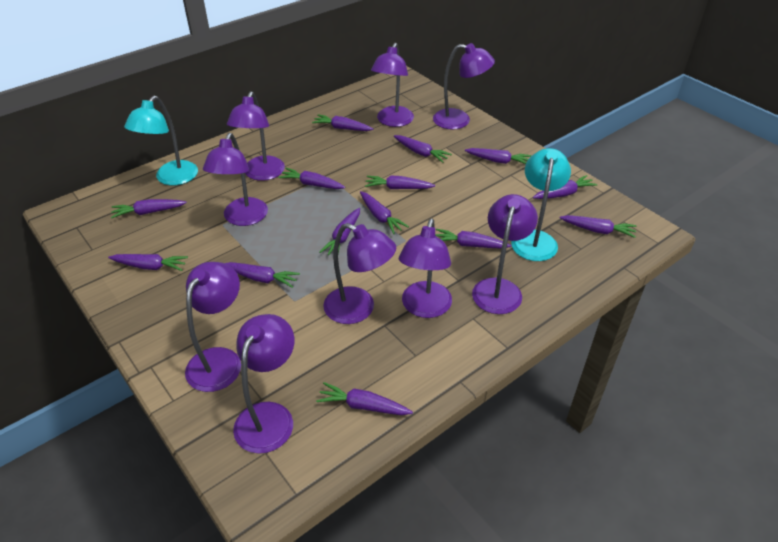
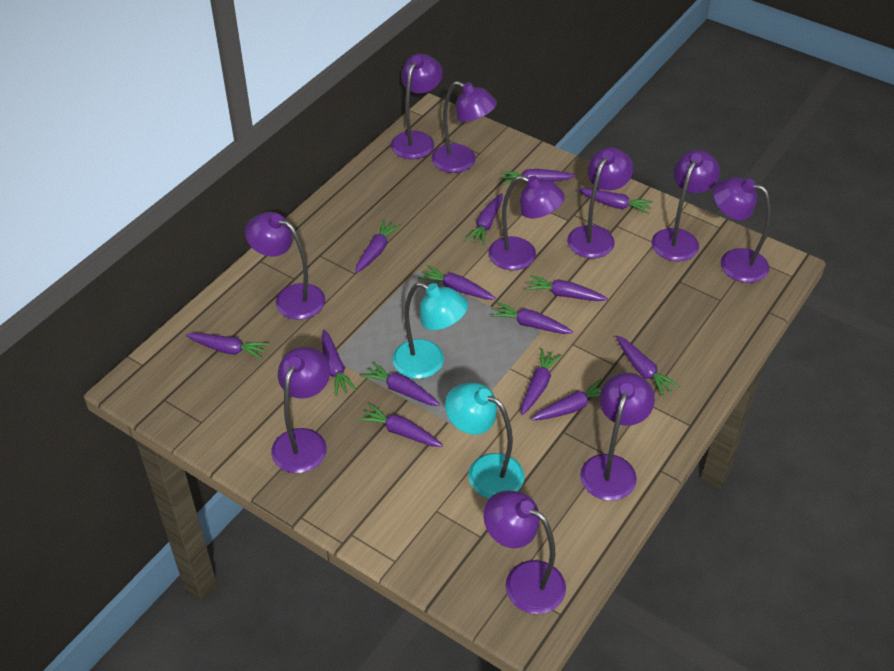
purple lamp: [185,262,241,392] [203,133,268,226] [227,91,285,181] [233,314,294,454] [323,223,396,324] [371,43,414,127] [399,219,452,318] [433,43,495,129] [472,194,538,314] = 9 -> [245,212,325,320] [271,347,330,473] [391,54,443,159] [432,81,497,173] [484,490,566,614] [488,175,565,270] [567,147,633,258] [580,372,655,501] [652,150,720,261] [713,177,771,283] = 10

